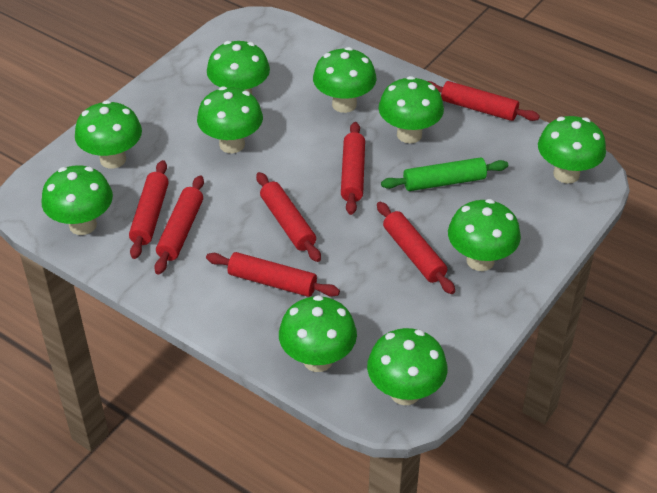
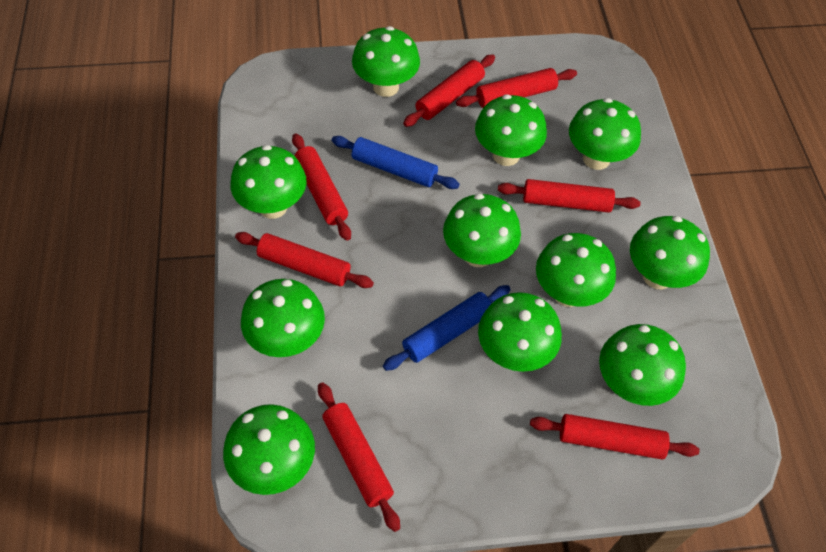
blue rolling pin: none = 0 -> [332,136,460,189] [383,285,511,371] = 2
green mushroom: [42,165,113,235] [75,100,142,169] [197,86,263,153] [207,41,270,94] [279,295,357,372] [313,47,376,113] [367,328,447,405] [379,76,444,143] [448,199,521,271] [538,116,606,183] = 10 -> [223,404,315,495] [230,145,307,219] [241,279,325,357] [352,26,420,97] [443,194,521,267] [475,94,547,166] [478,292,562,372] [536,233,616,307] [569,98,641,170] [599,324,686,406] [630,216,710,289] = 11
green rolling pin: [381,157,508,191] = 1 -> none = 0

